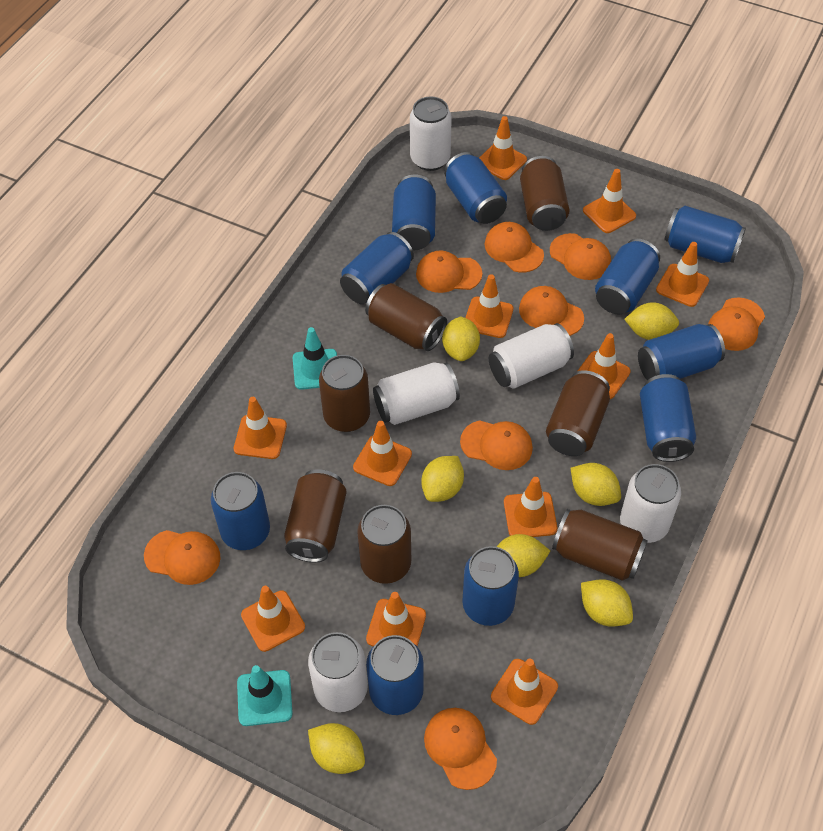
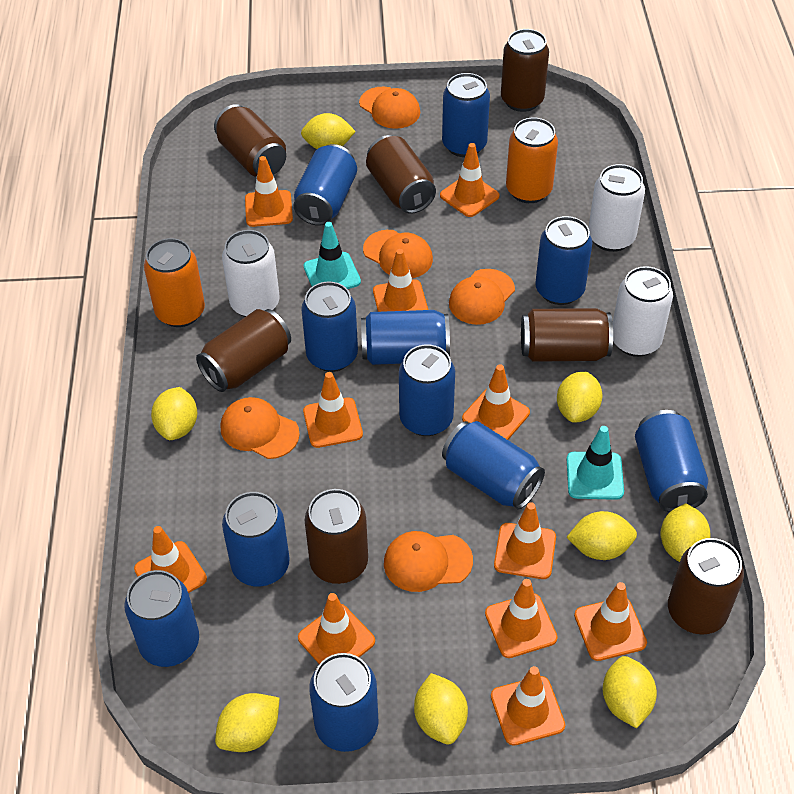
blue can: [211,472,270,550] [340,232,414,304] [366,635,424,715] [392,175,436,250] [444,152,507,224] [462,546,519,626] [595,239,660,314] [638,324,725,380] [640,374,696,462] [665,206,746,263] = 10 -> [124,570,199,667] [222,492,290,587] [294,144,357,226] [301,281,358,372] [309,653,379,752] [361,310,450,365] [399,344,455,436] [442,73,490,157] [442,421,545,509] [535,216,593,305] [635,410,708,512] = 11
orange can: none = 0 -> [144,238,205,327] [506,118,558,203] = 2
orange cap: [144,530,221,585] [416,250,482,293] [424,708,497,790] [460,420,533,470] [485,222,544,273] [519,286,584,336] [550,233,611,280] [708,297,765,351] = 8 -> [221,397,300,459] [359,86,420,129] [363,230,433,278] [384,531,473,592] [449,269,515,325] = 5
white can: [308,632,368,712] [373,362,460,425] [410,97,452,171] [489,323,574,389] [620,464,681,543] = 5 -> [222,230,280,317] [588,164,645,252] [613,266,673,357] = 3
yellow lemon: [308,723,365,774] [421,456,464,502] [442,316,480,361] [497,534,550,577] [570,463,621,506] [581,579,633,627] [624,302,679,340] = 7 -> [151,387,197,440] [215,693,279,752] [301,113,356,149] [414,673,468,745] [557,372,602,423] [566,511,637,560] [603,656,657,728] [660,503,711,562] = 8

